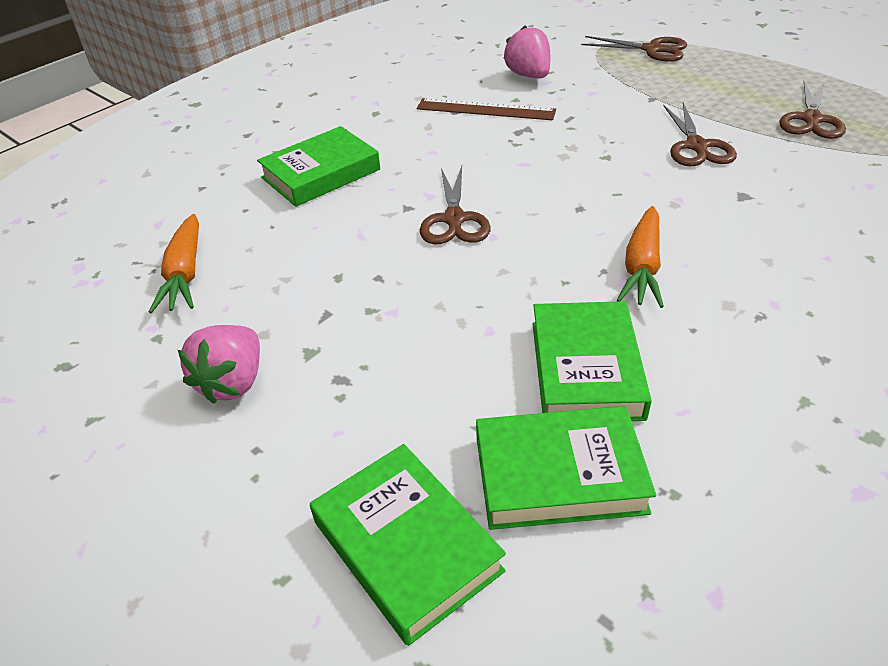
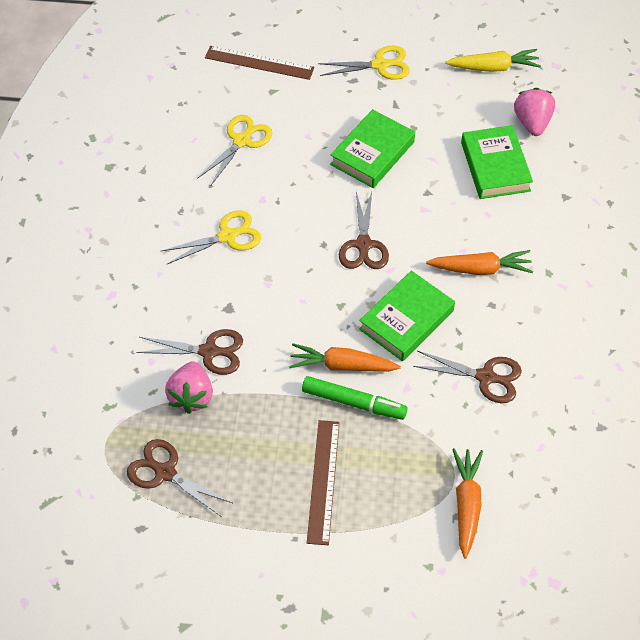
brown ruler: [417,98,556,120] = 1 -> [205,46,314,80] [307,420,340,545] = 2
green book: [257,126,380,207] [310,444,506,646] [476,406,656,530] [533,301,652,421] = 4 -> [330,109,415,188] [359,271,455,361] [461,125,533,199] = 3
green marker: none = 0 -> [302,376,408,420] = 1
orange carrot: [149,214,199,313] [616,206,664,308] = 2 -> [289,343,401,372] [426,250,533,275] [452,448,483,559] = 3
yellow carrot: none = 0 -> [445,49,541,72] = 1
yellow scissors: none = 0 -> [161,210,261,265] [197,115,273,185] [318,46,410,80] = 3

